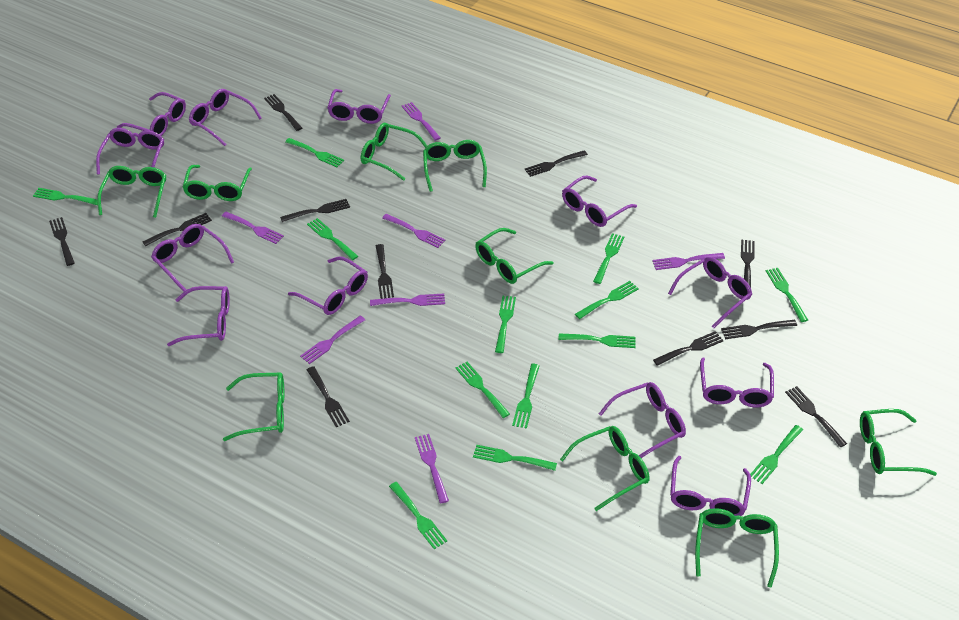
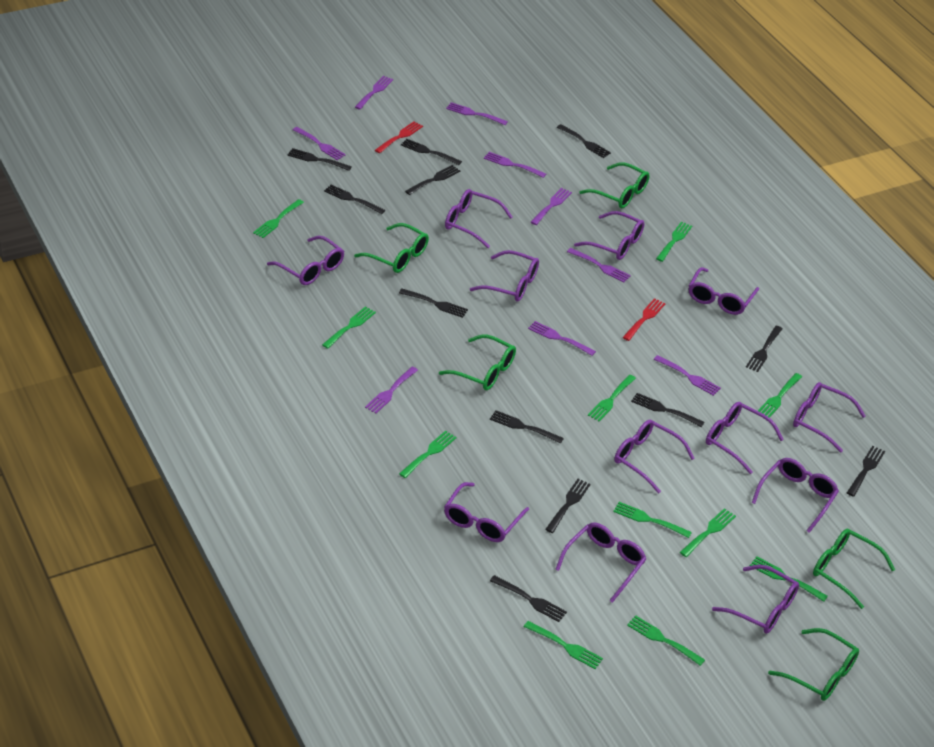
black fork: [49,217,75,266] [143,213,212,246] [264,94,302,131] [280,199,350,222] [307,366,350,427] [376,244,394,299] [524,150,588,177] [653,331,724,366] [721,320,797,339] [741,239,755,287] [785,386,847,447] = 11 -> [287,148,352,171] [324,185,385,214] [399,289,468,318] [401,139,462,165] [405,165,460,195] [490,410,564,444] [490,575,567,622] [545,479,591,533] [557,124,611,158] [631,393,704,427] [746,326,783,372] [847,446,885,497] = 12
green fork: [33,188,98,205] [285,138,344,167] [307,218,358,260] [389,482,447,549] [455,362,510,418] [473,445,557,471] [495,295,516,353] [512,364,540,429] [559,333,636,348] [575,281,639,319] [593,233,624,284] [750,425,803,484] [766,268,808,322] = 13 -> [253,199,304,238] [322,306,376,349] [399,431,457,478] [524,621,603,669] [588,375,636,422] [613,502,692,538] [627,615,705,666] [656,222,692,262] [680,508,736,557] [750,557,828,602] [758,373,802,418] = 11
green glasses: [97,166,166,218] [182,165,252,201] [223,373,284,441] [361,123,427,181] [423,140,487,192] [475,228,553,284] [560,426,650,511] [695,508,779,588] [860,409,937,476] = 9 -> [354,223,429,273] [439,334,516,390] [579,162,650,208] [768,628,859,701] [813,529,895,609] = 5
purple fork: [222,212,284,244] [300,316,365,364] [370,294,445,306] [382,214,446,248] [402,102,441,141] [415,434,449,504] [652,253,725,270] = 7 -> [293,127,346,160] [355,76,393,109] [365,367,418,413] [446,102,508,125] [484,152,546,178] [528,321,596,356] [531,188,572,225] [567,248,631,282] [654,355,721,396] = 9
red fork: none = 0 -> [375,121,423,153] [623,298,666,341] = 2

